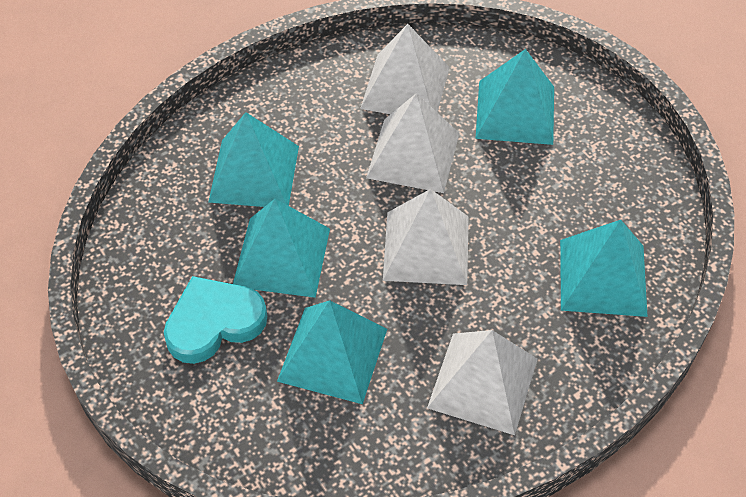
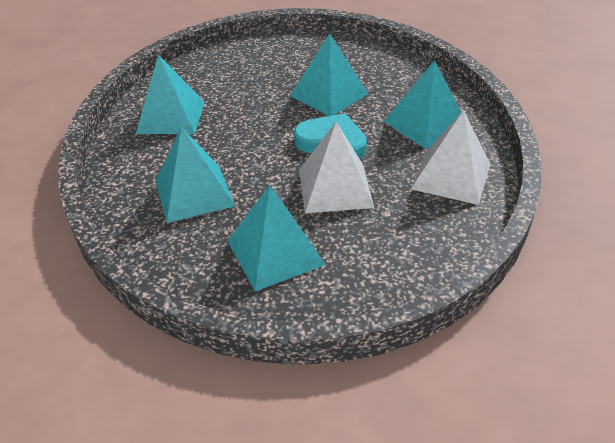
white pyramid: [360,24,450,114] [366,93,460,193] [383,189,469,285] [427,330,538,435] = 4 -> [299,122,374,213] [411,110,490,205] = 2

